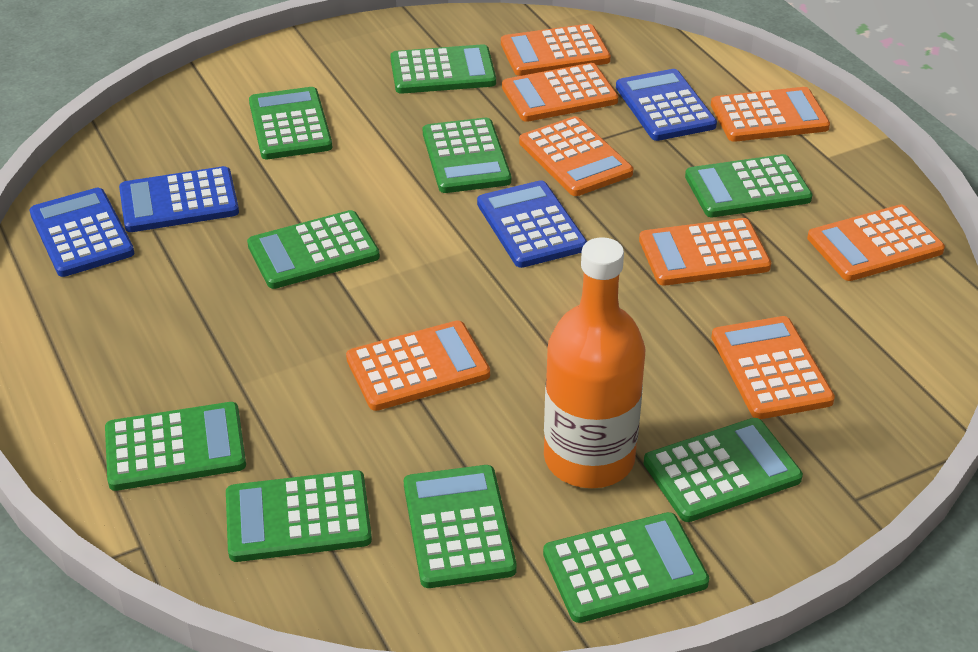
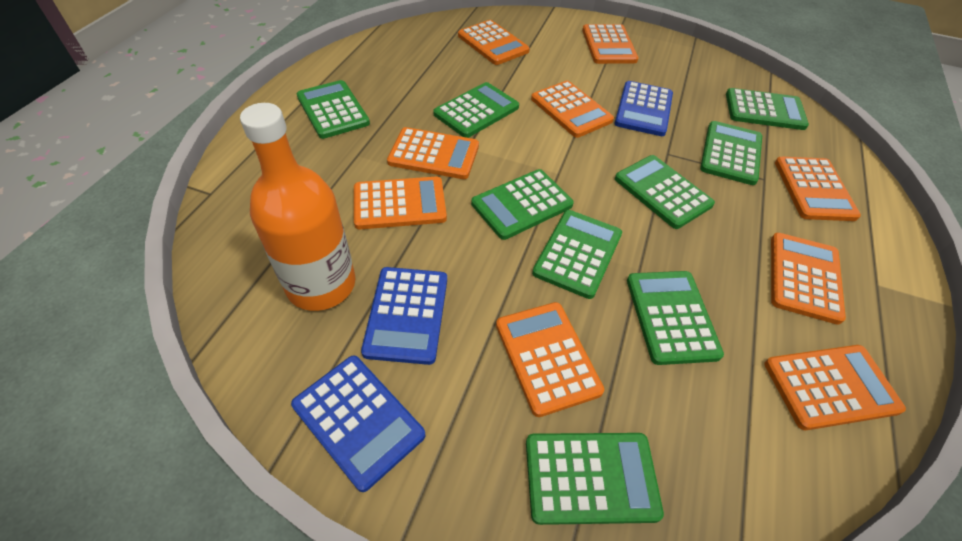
blue calculator: [29,188,134,277] [119,166,239,232] [477,180,587,268] [616,69,717,141] = 4 -> [291,355,425,492] [361,267,447,365] [615,81,673,136] = 3
green calculator: [105,402,246,491] [226,470,372,562] [247,210,380,289] [249,87,332,159] [390,44,496,94] [404,465,517,588] [423,118,511,193] [543,512,709,623] [643,418,803,522] [685,154,813,217] = 10 -> [297,80,370,139] [433,82,519,138] [471,169,574,240] [526,433,664,525] [532,210,622,299] [615,155,715,229] [627,271,724,365] [700,121,762,185] [726,88,809,130] = 9
orange calculator: [346,320,490,411] [501,24,611,76] [502,63,618,122] [519,116,633,196] [639,218,771,286] [711,87,830,142] [711,316,835,419] [807,204,945,281] = 8 -> [354,177,447,229] [387,127,479,179] [458,20,530,65] [496,302,604,417] [531,81,614,138] [582,24,639,64] [764,345,906,430] [771,233,846,325] [775,157,861,221] = 9

